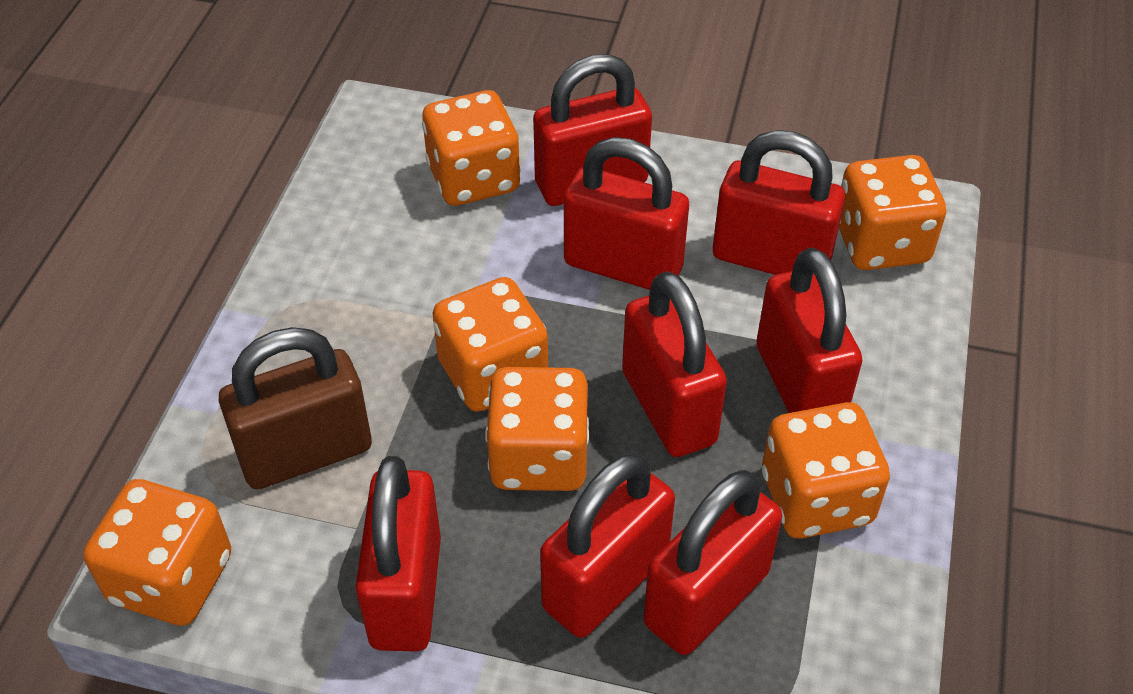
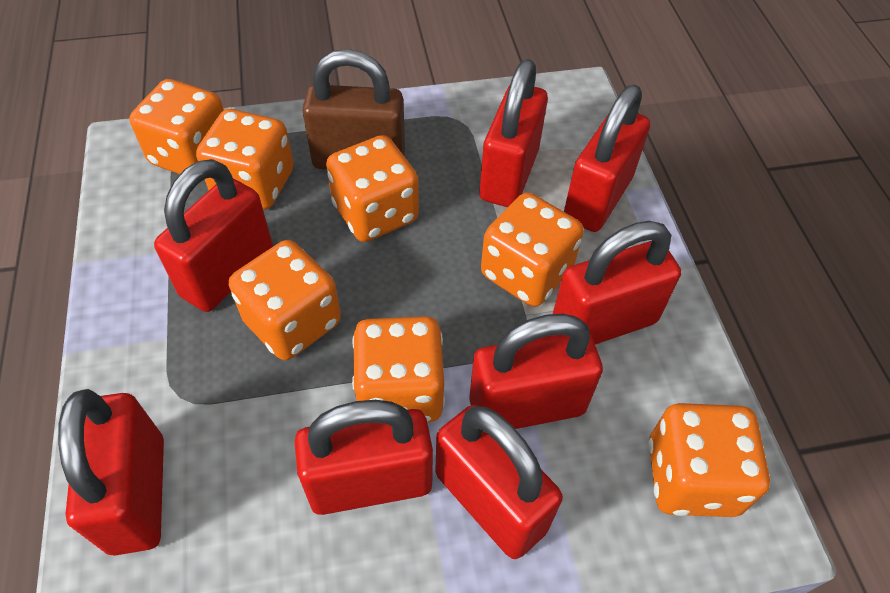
orange dice: [83,479,231,626] [422,90,520,206] [432,277,548,412] [485,367,589,491] [762,402,890,539] [839,155,946,270] = 6 -> [129,79,224,174] [196,109,294,209] [229,240,341,360] [326,135,419,242] [352,316,445,423] [481,192,584,307] [648,403,770,517] = 7

